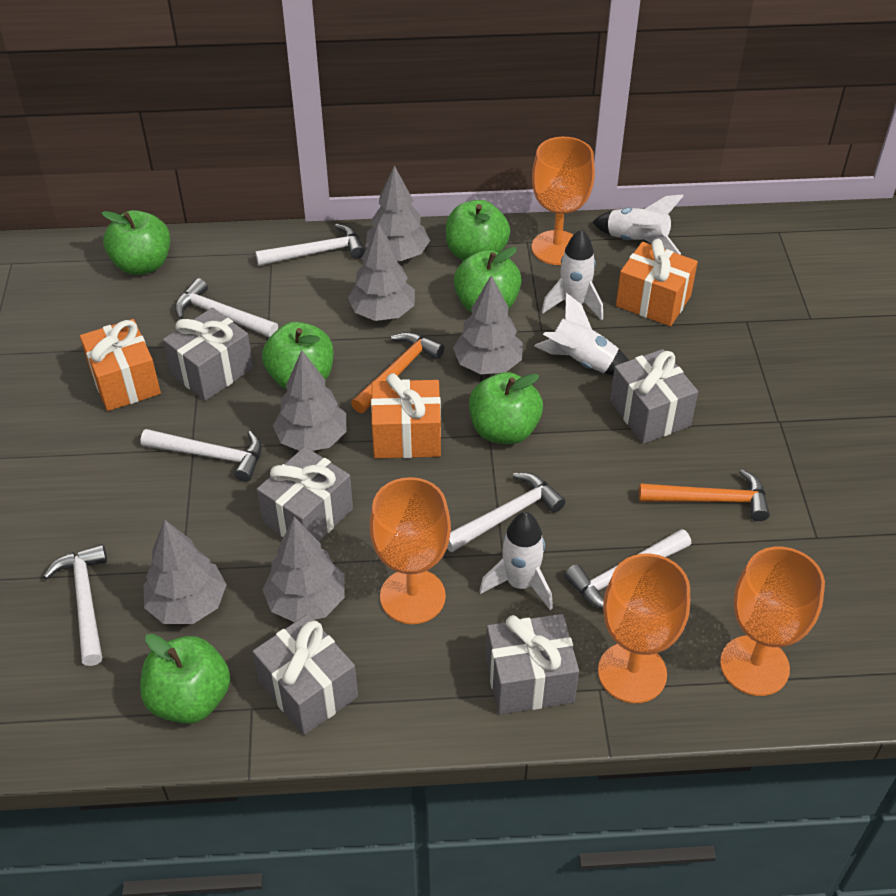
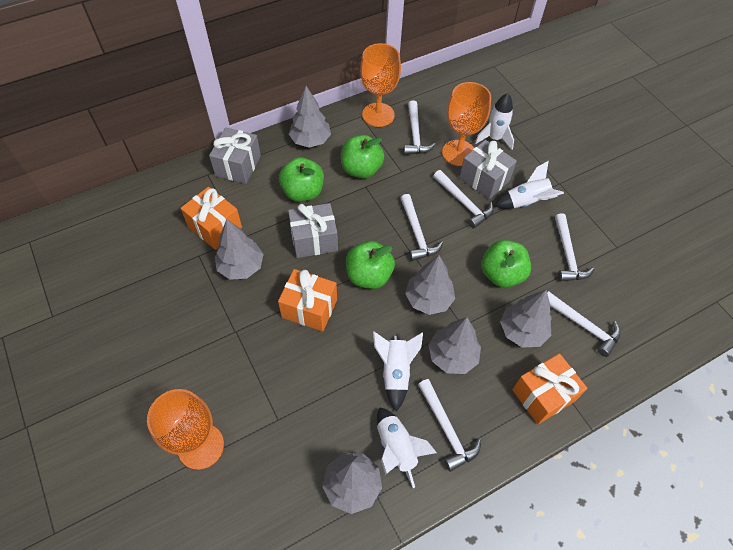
green apple: [102,210,170,275] [140,634,230,724] [262,322,333,389] [446,200,510,261] [454,247,522,313] [469,372,543,444] = 6 -> [279,157,324,202] [341,135,384,179] [346,241,395,289] [481,240,531,288] = 4
grey gift: [163,308,254,401] [252,614,358,735] [257,447,353,541] [486,614,579,714] [610,349,698,444] = 5 -> [209,128,261,184] [288,203,338,258] [459,140,517,199] = 3
orange goblet: [370,477,451,624] [532,137,595,265] [598,554,690,703] [720,547,825,696] = 4 -> [147,389,224,470] [360,43,401,127] [442,82,491,166] = 3
orange hammer: [351,332,444,413] [639,469,770,521] = 2 -> none = 0

